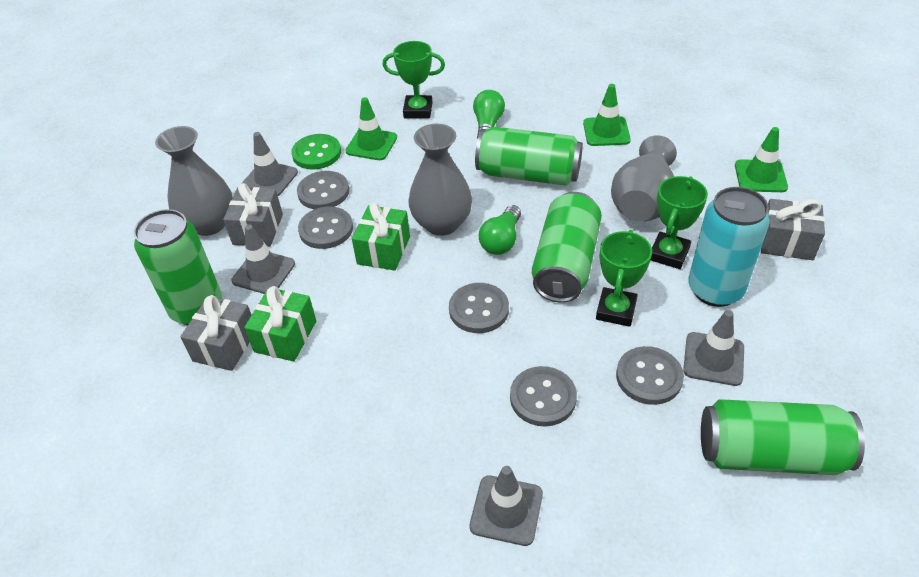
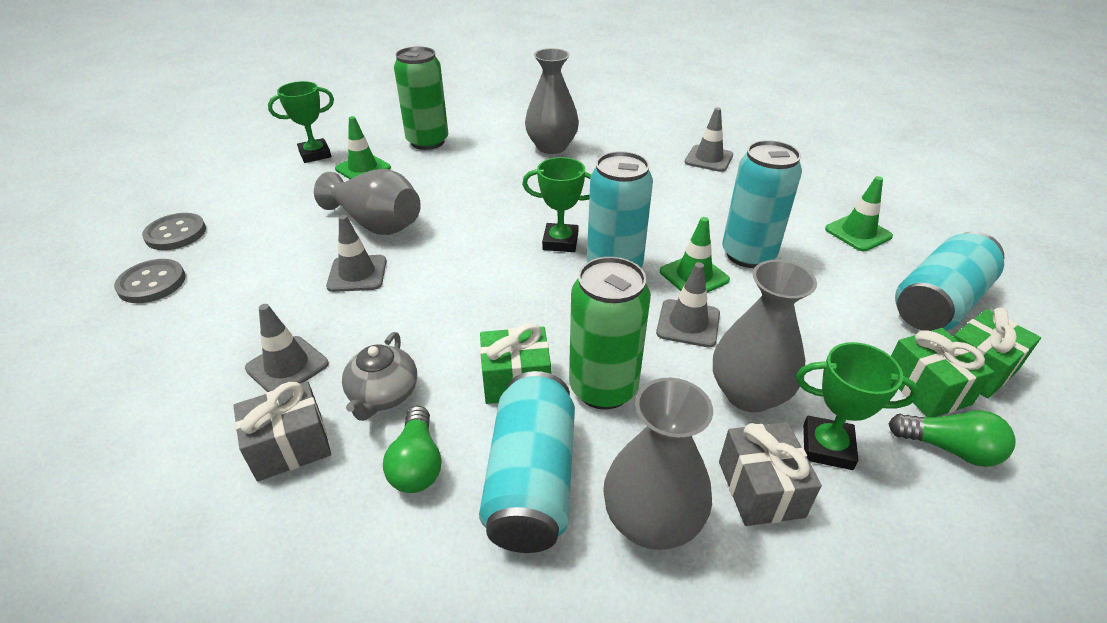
green button: [291,134,341,170] = 1 -> none = 0
green can: [134,209,222,325] [475,127,583,186] [532,192,602,303] [701,399,865,475] = 4 -> [394,47,448,150] [569,257,651,410] = 2
green gift: [244,286,316,362] [352,202,410,270] = 2 -> [480,323,551,404] [891,328,994,417] [953,308,1041,398] = 3
grey button: [297,171,349,209] [298,206,353,249] [449,283,509,333] [510,366,577,427] [616,346,684,405] = 5 -> [114,259,186,303] [142,213,206,250] = 2
grey gift: [180,295,251,371] [223,183,283,247] [761,199,825,260] = 3 -> [233,381,331,481] [719,422,822,526] = 2
grey teapot: none = 0 -> [342,332,417,421] = 1
grey vase: [155,126,233,236] [408,124,472,236] [611,135,677,222] = 3 -> [314,169,421,235] [525,48,579,154] [603,378,713,550] [713,260,817,412] = 4
turquoise can: [688,187,770,307] = 1 -> [479,371,575,553] [587,151,653,268] [722,140,802,268] [895,232,1004,331] = 4

